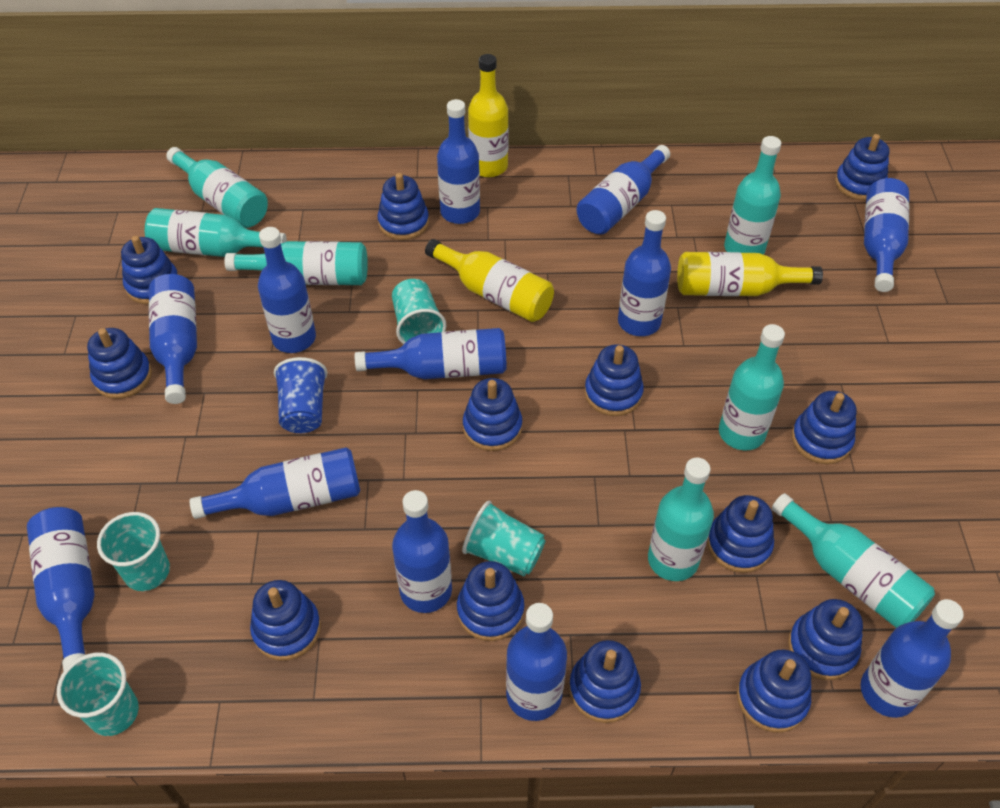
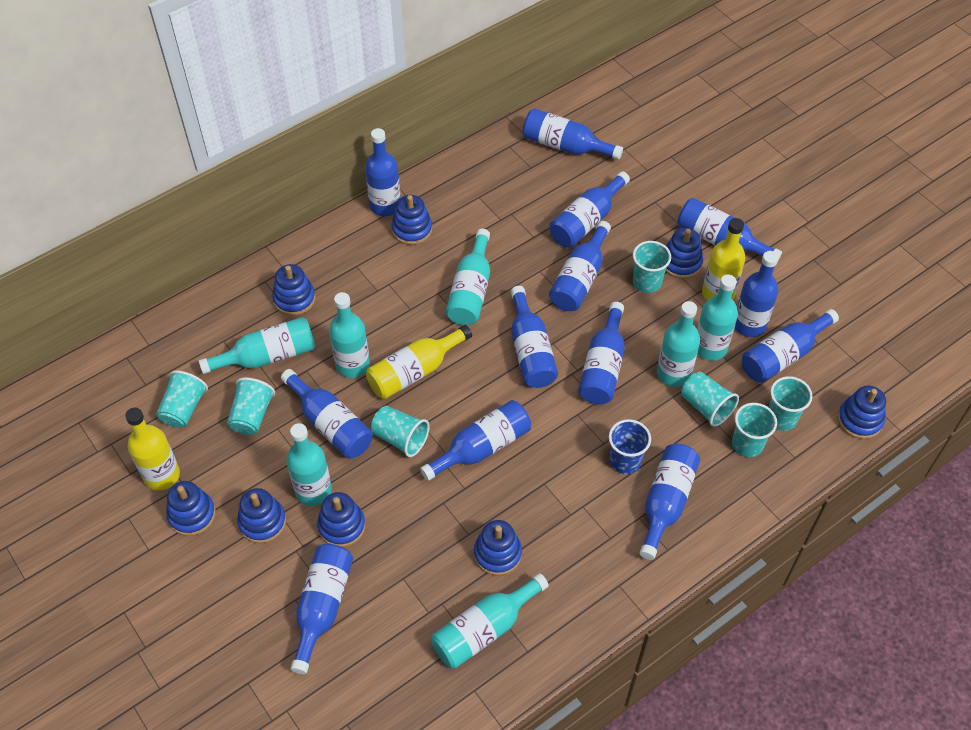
blue bottle: [27,507,95,672] [149,274,197,404] [190,447,360,519] [258,227,316,353] [355,328,507,379] [392,490,452,613] [437,99,480,224] [506,603,567,721] [577,145,670,235] [618,210,671,336] [861,599,964,718] [864,178,909,292] = 12 -> [281,369,373,458] [290,544,353,674] [365,128,401,216] [420,400,531,481] [511,286,558,388] [523,108,623,160] [549,171,630,248] [549,221,611,311] [578,302,625,405] [639,444,700,560] [677,198,782,262] [735,251,779,337] [742,309,839,383] = 13
blue stacking toy: [87,328,152,399] [121,236,178,304] [250,580,321,660] [378,173,429,240] [457,561,524,641] [463,378,522,451] [569,640,641,723] [585,344,644,416] [707,495,774,573] [737,649,811,732] [788,599,863,680] [792,391,856,464] [835,134,889,200] = 13 -> [166,481,216,536] [237,488,286,543] [272,264,316,316] [317,492,366,547] [391,195,432,245] [474,520,522,576] [665,228,703,279] [838,386,886,439] = 8
turquoise cup: [57,652,139,736] [97,512,170,591] [392,279,446,344] [462,500,546,576] = 4 -> [156,370,208,428] [227,377,275,435] [371,406,429,457] [633,241,671,293] [681,372,739,427] [732,403,777,457] [769,376,812,431] = 7

